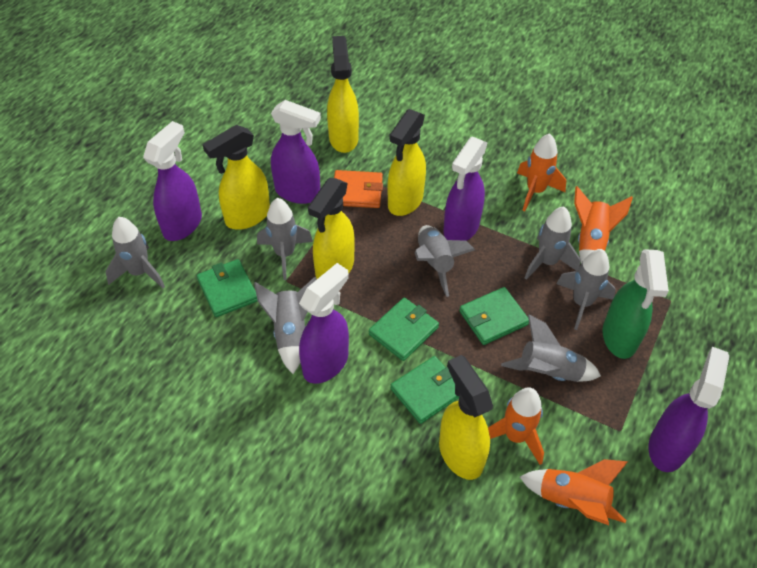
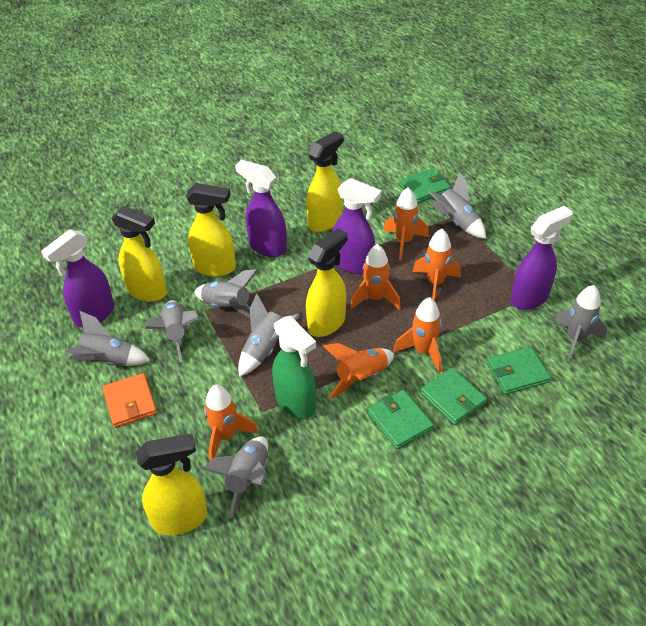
orange rocket: [488,387,544,465] [517,133,566,211] [520,459,628,525] [574,186,633,264] = 4 -> [204,385,258,461] [324,343,394,399] [350,244,401,310] [383,187,429,260] [394,297,442,372] [413,229,461,301] = 6
purple spray bottle: [143,121,202,241] [271,100,321,204] [299,263,349,384] [443,136,487,241] [649,347,729,472] = 5 -> [41,229,114,328] [235,160,287,257] [332,178,381,274] [511,206,573,310] = 4

